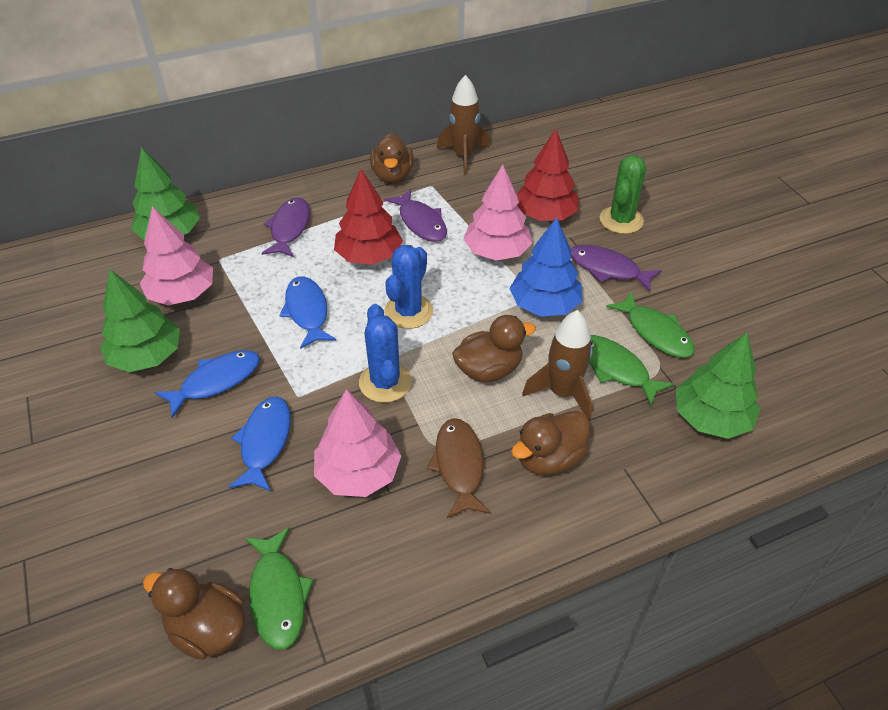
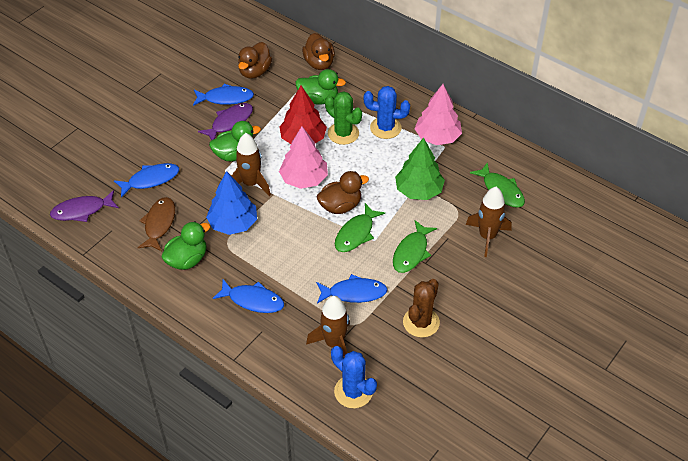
blue fish: [155,350,260,418] [229,396,291,492] [279,276,336,349] = 3 -> [114,163,179,197] [193,84,254,106] [213,279,284,313] [316,274,388,304] = 4
brown cactus: none = 0 -> [403,279,440,338] = 1
brown duck: [143,568,246,660] [370,133,414,183] [452,315,536,382] [511,411,590,475] = 4 -> [238,42,272,79] [302,33,335,70] [317,171,369,214] = 3
brown rocket: [437,75,490,174] [522,310,593,420] = 2 -> [232,133,271,196] [306,296,350,357] [466,187,512,257] = 3
green duck: none = 0 -> [161,221,210,270] [209,121,261,161] [295,69,346,105] = 3
green tree: [100,269,180,372] [131,147,200,240] [676,332,760,439] = 3 -> [395,137,445,200] = 1
pink tree: [140,206,213,305] [314,389,401,497] [463,165,532,261] = 3 -> [279,126,328,189] [415,84,462,145] = 2
purple fish: [262,198,310,257] [384,189,447,242] [571,245,662,292] = 3 -> [50,190,119,222] [198,103,253,140] = 2
red tree: [334,169,403,265] [517,129,579,221] = 2 -> [279,86,327,144] = 1

